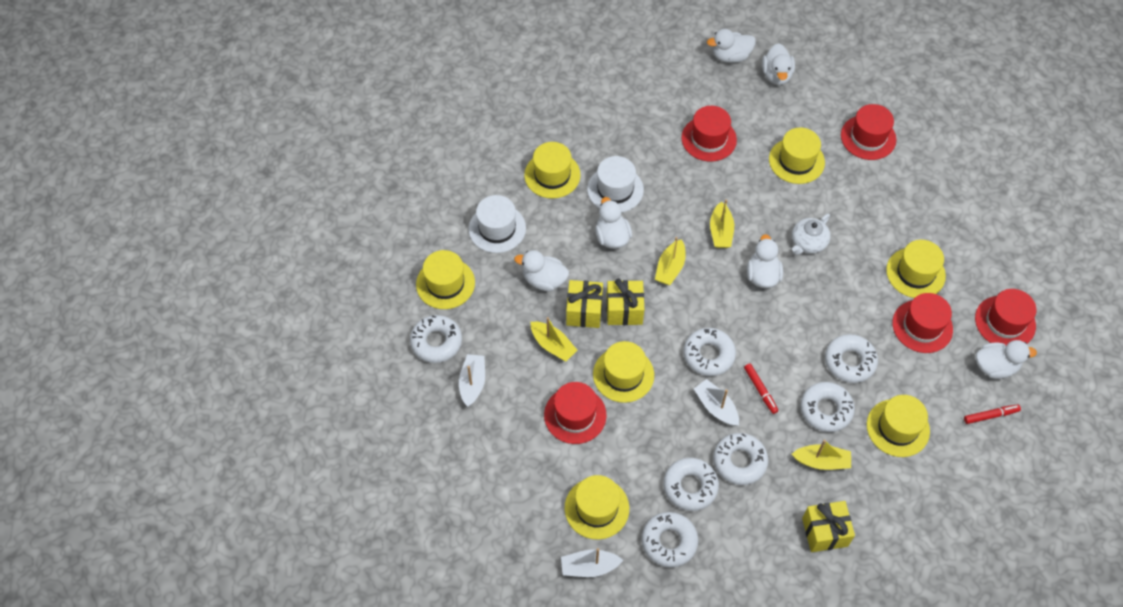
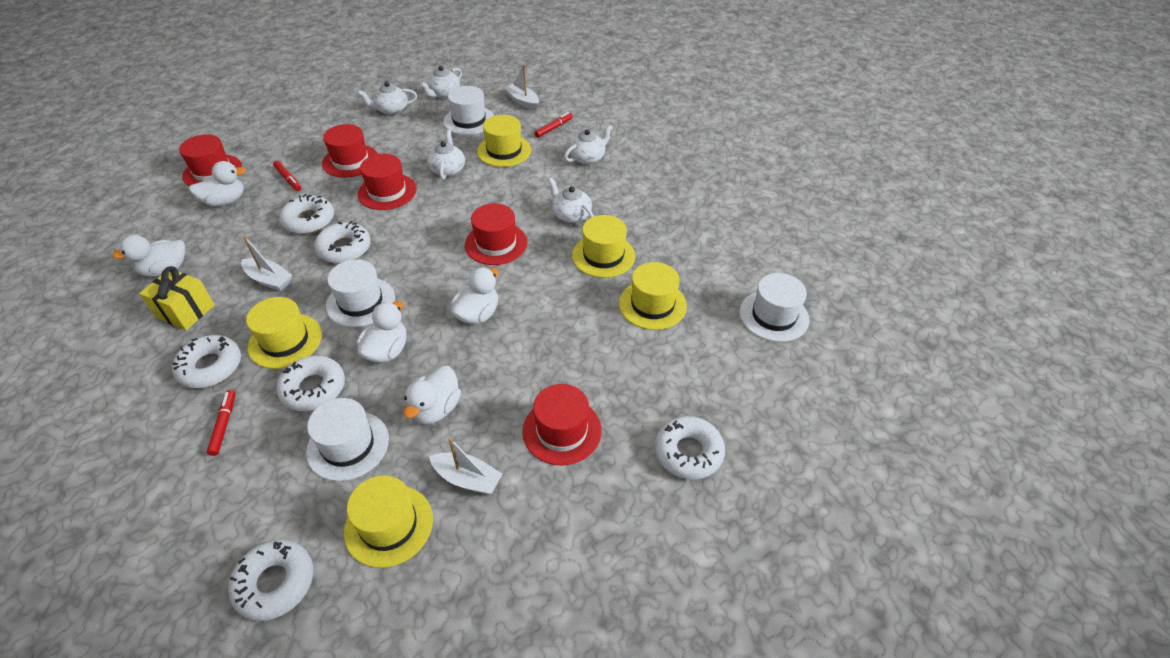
red marker: [744,363,778,414] [964,404,1021,424] = 2 -> [207,390,235,456] [273,161,301,191] [535,112,573,138] = 3
white donut: [410,315,462,363] [642,512,698,568] [663,458,719,511] [684,328,736,376] [713,433,768,485] [800,382,855,432] [825,334,878,383] = 7 -> [172,335,241,388] [228,540,313,621] [277,356,345,411] [279,194,334,234] [314,221,371,263] [655,416,725,480] = 6
white duck: [514,250,569,291] [595,197,632,249] [707,29,756,63] [747,234,783,288] [762,43,795,85] [976,340,1037,379] = 6 -> [112,235,185,277] [189,161,247,206] [357,301,407,363] [404,366,461,424] [451,268,499,324] = 5
white hat: [468,195,526,253] [587,156,644,212] = 2 -> [306,398,389,481] [326,259,395,327] [443,86,494,135] [740,273,810,342] = 4
white teapot: [792,214,831,255] = 1 -> [358,82,417,115] [420,66,462,99] [427,130,465,180] [548,177,594,223] [564,124,613,164] = 5
yellow boat: [531,317,577,361] [655,237,686,285] [710,199,734,248] [792,440,851,470] = 4 -> none = 0
yellow gift: [566,280,603,328] [607,279,644,325] [802,501,855,552] = 3 -> [139,266,215,330] = 1
yellow hat: [416,250,475,309] [524,142,581,199] [565,475,629,540] [593,341,654,403] [769,128,825,184] [867,395,930,457] [886,240,946,298] = 7 -> [246,297,322,369] [344,476,433,568] [477,115,531,167] [572,215,635,278] [619,262,687,330] = 5

